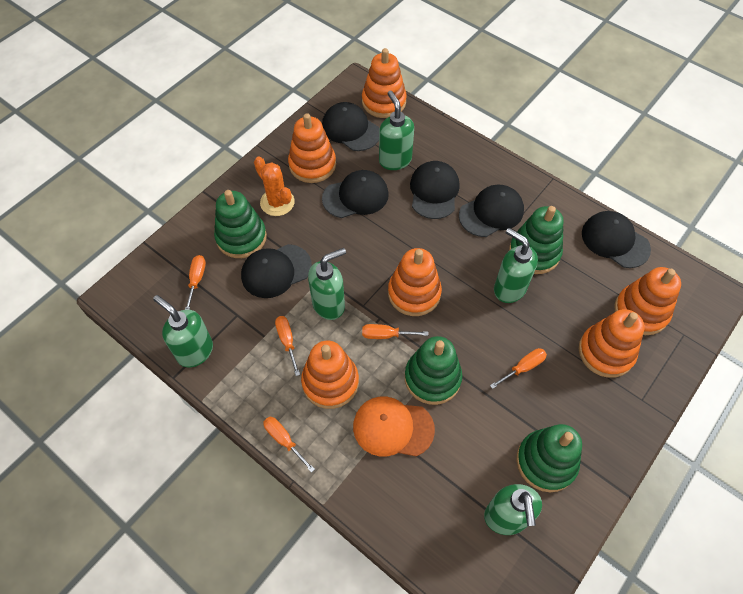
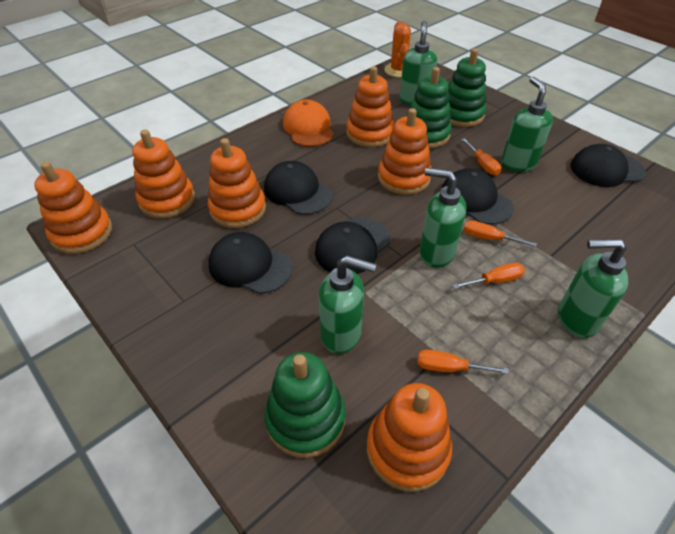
black cap: [241,244,312,298] [322,102,380,151] [322,170,389,218] [410,161,460,219] [459,185,524,237] [582,211,651,268] = 6 -> [208,232,292,294] [264,161,333,215] [315,218,390,274] [441,168,514,225] [571,144,646,187] = 5
green stacking toy: [214,190,267,258] [405,336,462,405] [509,206,564,274] [516,424,582,492] = 4 -> [265,352,346,458] [407,67,452,148] [447,49,487,127] = 3
orange screwdriver: [185,255,206,310] [263,417,315,473] [275,316,300,376] [362,324,428,339] [490,348,547,389] = 5 -> [417,350,509,374] [452,263,525,289] [461,138,501,175] [463,220,537,247] = 4

